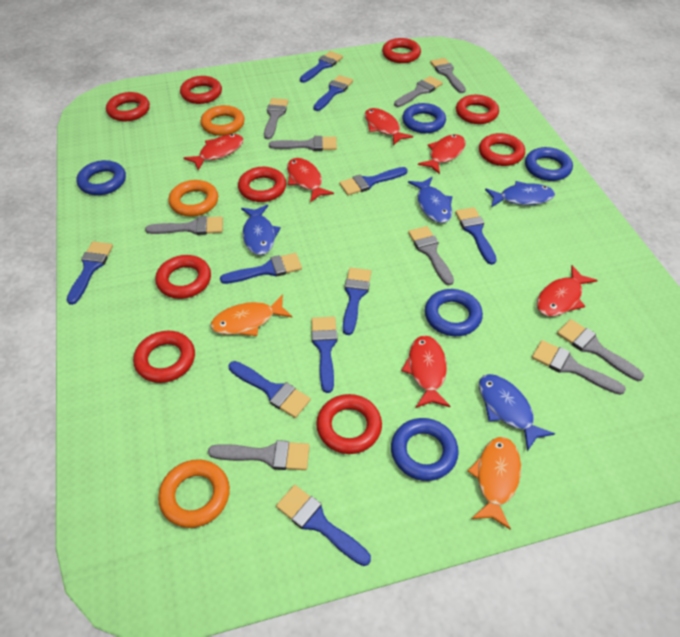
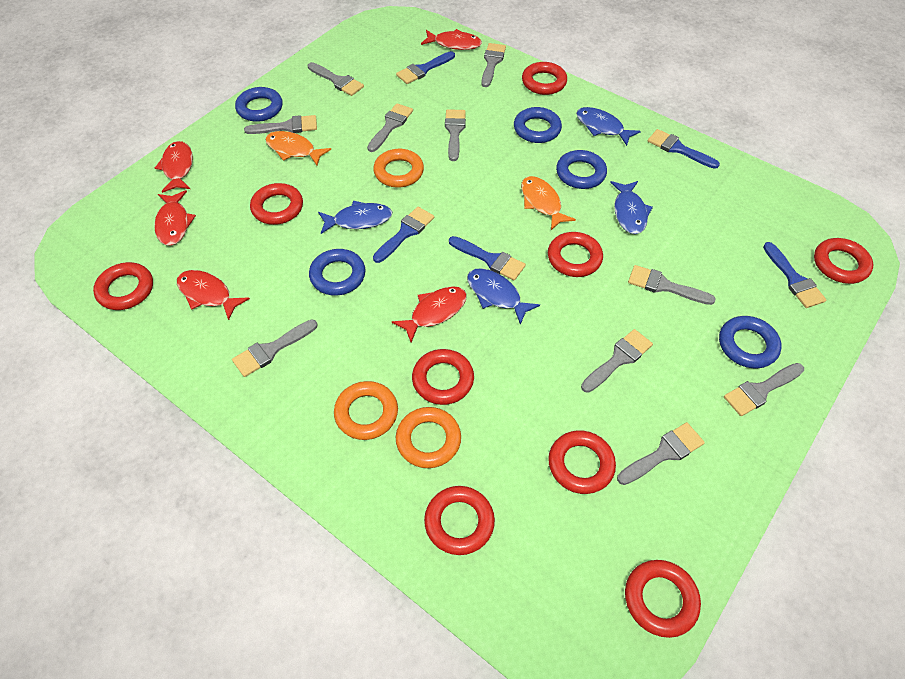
blue brush: [67,241,113,305] [220,253,302,284] [229,361,311,418] [276,485,371,566] [300,51,343,83] [311,317,338,393] [313,75,353,111] [339,167,408,195] [343,268,371,335] [455,207,497,265] = 10 -> [373,207,434,263] [396,51,455,84] [449,236,526,280] [648,129,720,169] [763,242,826,308] = 5
grey brush: [145,216,223,235] [208,440,310,470] [264,98,288,140] [269,136,337,151] [394,76,443,107] [408,226,454,285] [430,58,466,93] [532,340,626,395] [557,319,644,381] = 9 -> [232,319,318,377] [244,115,317,134] [308,62,364,96] [367,103,413,152] [445,109,466,161] [481,43,506,87] [581,329,653,393] [617,422,705,485] [628,265,716,305] [724,363,804,416] = 10
red fish: [184,134,243,170] [287,158,334,202] [365,108,413,145] [401,335,450,408] [418,134,465,174] [537,265,597,316] = 6 -> [154,190,196,246] [155,141,193,193] [177,270,250,320] [392,286,467,342] [421,29,482,50] = 5

